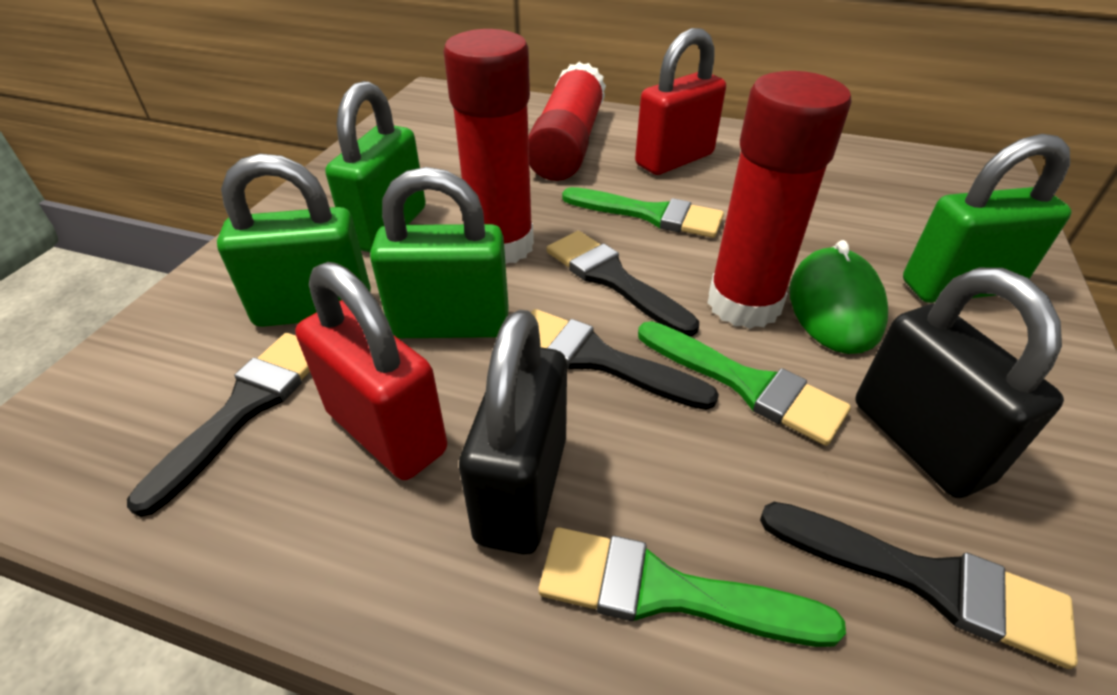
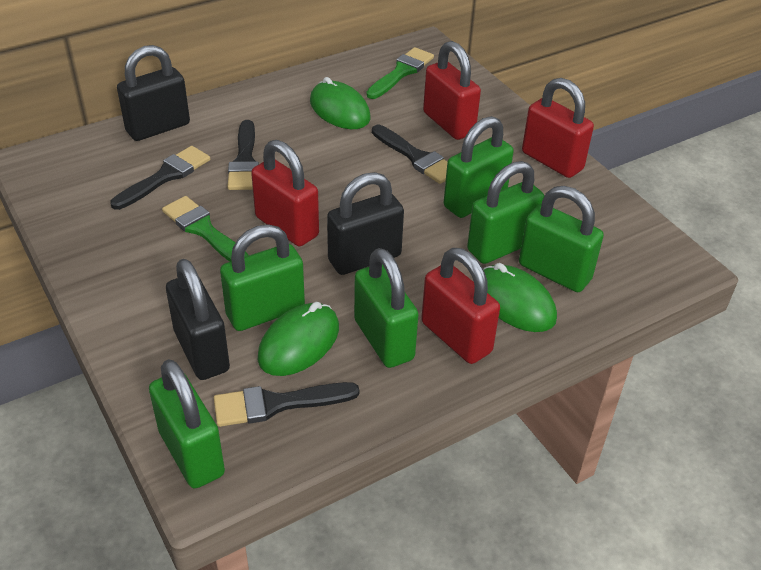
black padlock: [459,310,567,555] [855,268,1064,498] = 2 -> [117,45,190,141] [166,259,230,380] [327,172,404,275] = 3
green brush: [539,527,846,647] [562,187,724,238] [638,321,851,446] = 3 -> [162,196,249,262] [366,47,434,99] = 2
green mouse: [790,240,888,354] = 1 -> [258,302,339,376] [310,77,370,129] [483,263,557,332] = 3
green padlock: [217,154,371,327] [325,81,426,252] [370,167,509,338] [903,134,1071,303] = 4 -> [149,359,225,488] [220,224,305,331] [354,248,419,368] [444,116,514,218] [467,161,544,264] [519,186,604,292] = 6
red glue stick: [443,29,534,264] [528,62,606,181] [707,71,852,329] = 3 -> none = 0
red padlock: [295,262,447,480] [635,28,726,175] = 2 -> [251,140,319,246] [421,248,500,364] [423,41,481,140] [522,78,594,178] = 4

